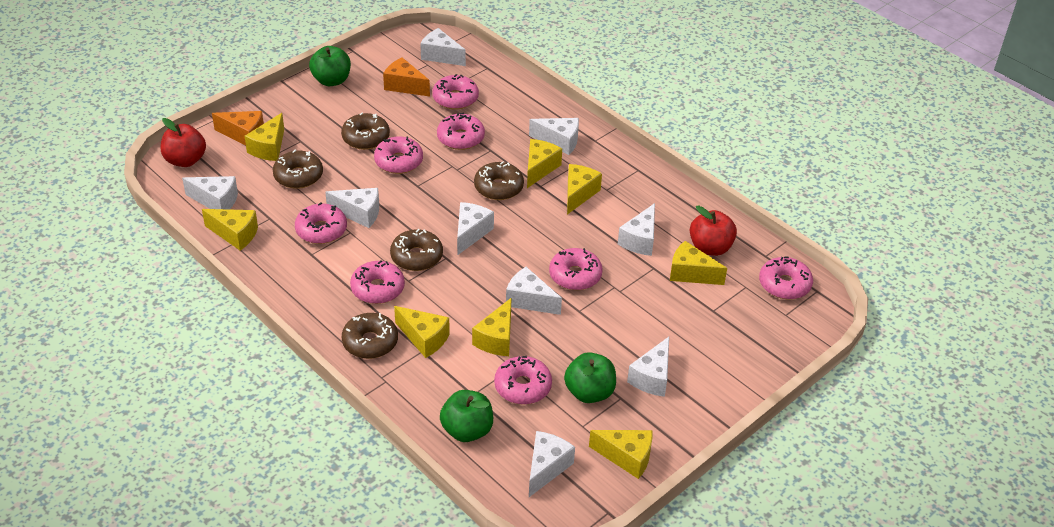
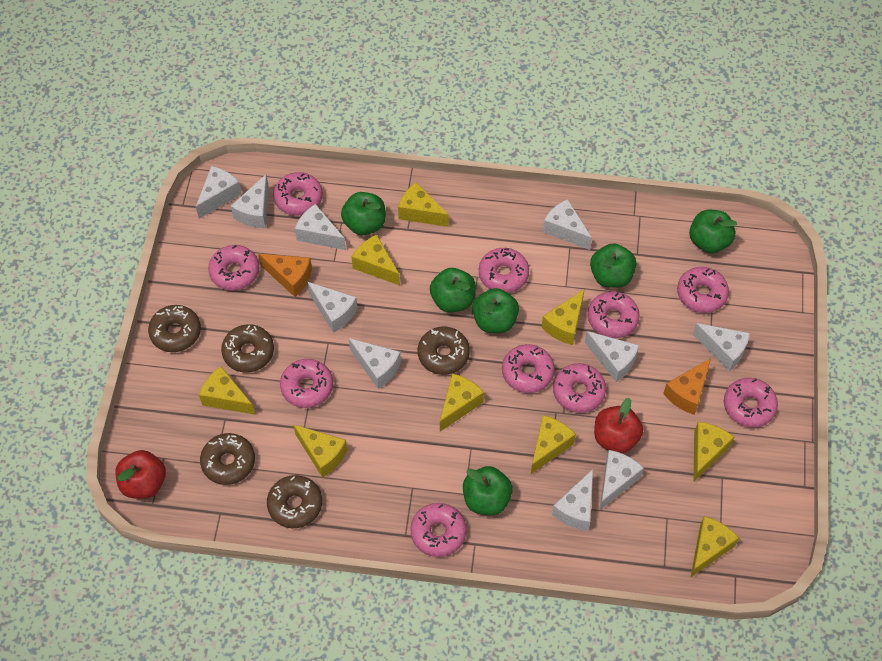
green apple: [309,46,351,86] [440,390,493,442] [564,352,616,403] = 3 -> [341,192,386,235] [430,268,476,313] [463,466,513,515] [472,288,519,333] [590,243,636,288] [689,210,737,253] = 6
pink donut: [295,202,347,244] [350,260,405,304] [374,136,423,174] [432,74,479,110] [437,113,485,150] [494,356,552,405] [549,248,603,290] [759,256,813,300] = 8 -> [208,245,259,290] [273,172,323,215] [280,359,333,408] [410,503,467,557] [479,248,529,293] [502,344,555,393] [553,363,606,413] [588,291,640,338] [677,267,729,313] [724,378,778,428] = 10
white cheese: [182,176,238,210] [325,188,379,228] [420,28,466,66] [457,202,494,255] [506,267,562,315] [529,118,579,155] [529,431,575,497] [618,203,655,256] [627,337,669,397] = 9 -> [196,166,242,219] [231,175,269,228] [295,204,346,250] [307,282,358,333] [349,338,401,389] [543,199,592,250] [552,469,593,531] [585,331,639,382] [600,450,644,510] [693,323,750,371] = 10
yellow cheese: [202,209,258,251] [245,113,284,161] [394,306,450,358] [472,298,512,356] [527,139,562,188] [567,164,602,215] [589,430,653,479] [670,241,727,285] = 8 -> [199,366,255,415] [293,424,347,478] [352,235,400,286] [398,182,448,227] [440,373,484,431] [531,415,576,474] [542,289,585,345] [690,516,739,578] [693,422,734,482] = 9

